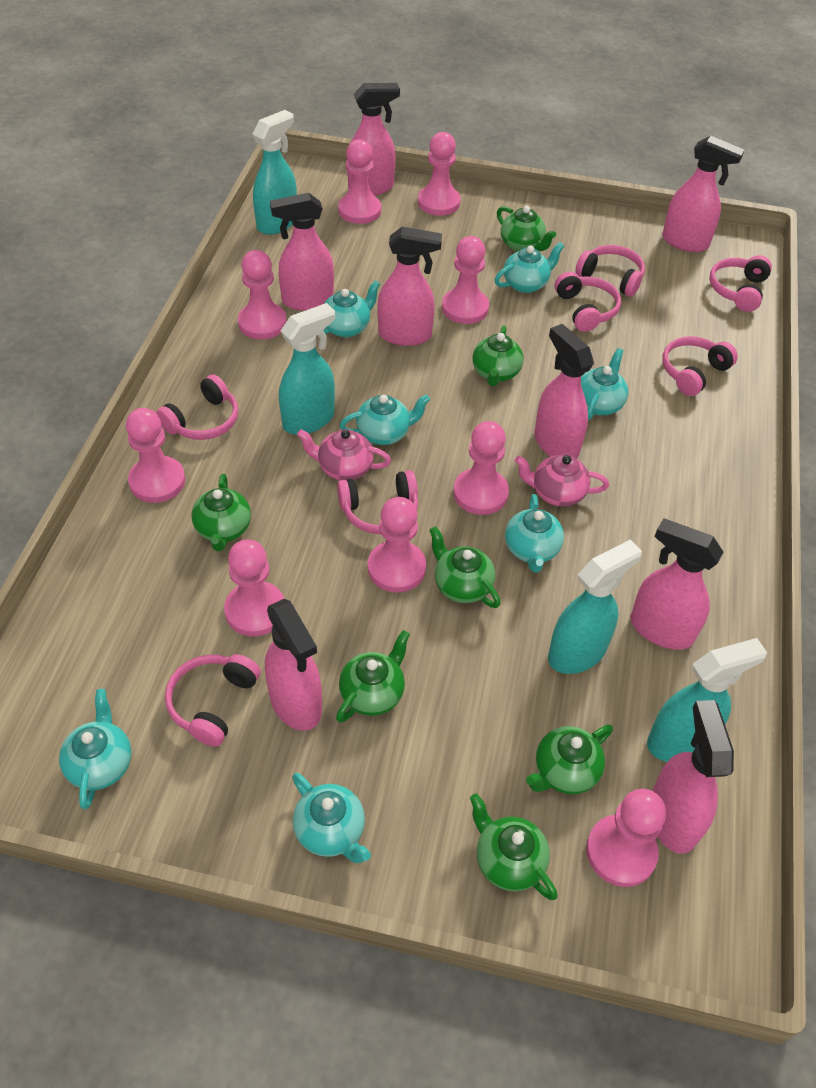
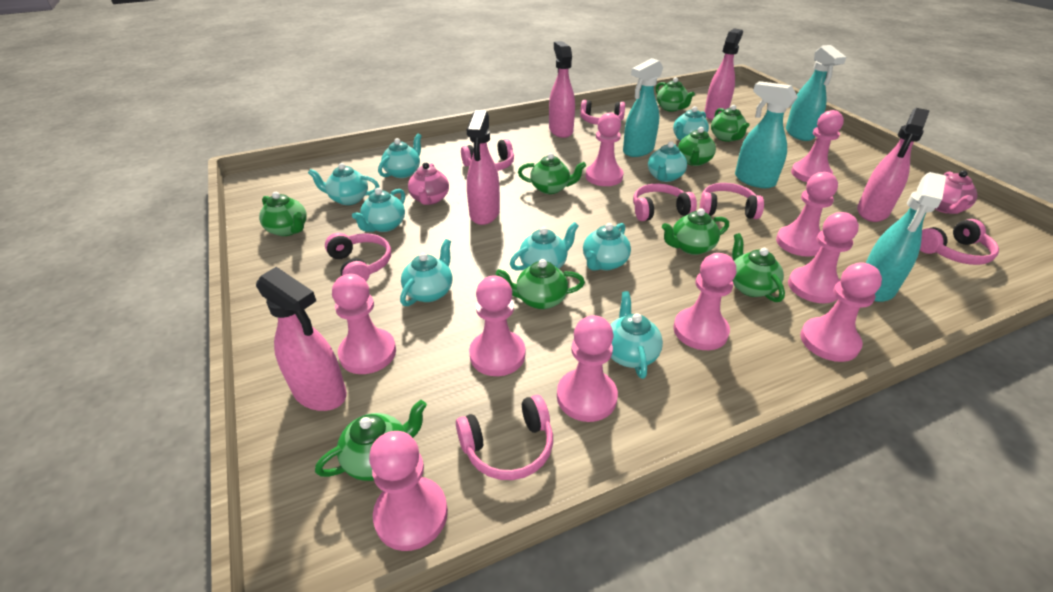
green teapot: [191,474,251,551] [336,630,410,723] [430,526,501,608] [470,793,558,900] [472,325,523,386] [497,206,556,252] [526,725,613,794] = 7 -> [259,192,307,236] [315,400,427,481] [496,259,585,309] [518,153,586,194] [656,77,695,112] [662,208,729,255] [678,127,716,166] [711,105,750,142] [732,233,785,302] = 9
pink pawn: [126,408,185,503] [224,540,284,637] [238,250,287,339] [338,139,381,224] [368,497,426,593] [418,132,461,216] [442,236,489,324] [453,421,509,515] [586,789,666,887] = 9 -> [332,274,396,374] [369,431,448,551] [469,275,525,376] [557,315,618,422] [586,113,623,186] [673,253,736,350] [776,172,838,256] [788,212,859,303] [791,110,844,182] [800,262,882,362] = 10
pink spray bottle: [265,599,322,731] [270,193,334,311] [347,83,400,196] [378,227,442,346] [535,324,594,459] [630,518,723,650] [652,700,734,854] [662,136,744,252] = 8 -> [256,267,347,411] [467,110,500,225] [549,41,575,138] [704,29,743,120] [857,108,930,222] = 5
turquoise teapot: [59,689,132,809] [292,773,371,863] [323,280,380,337] [340,394,430,445] [495,242,564,293] [505,494,564,573] [581,348,628,420] = 7 -> [308,163,379,205] [352,188,405,232] [378,134,422,178] [400,239,452,306] [510,222,579,270] [583,223,631,271] [610,291,663,379] [648,141,687,182] [673,106,709,141] = 9

